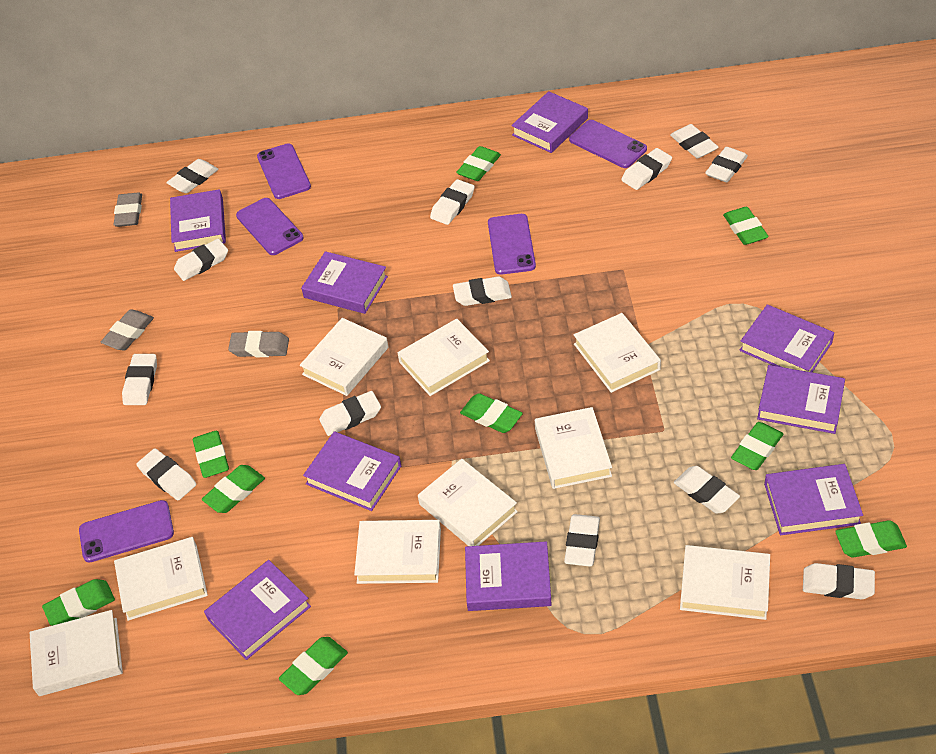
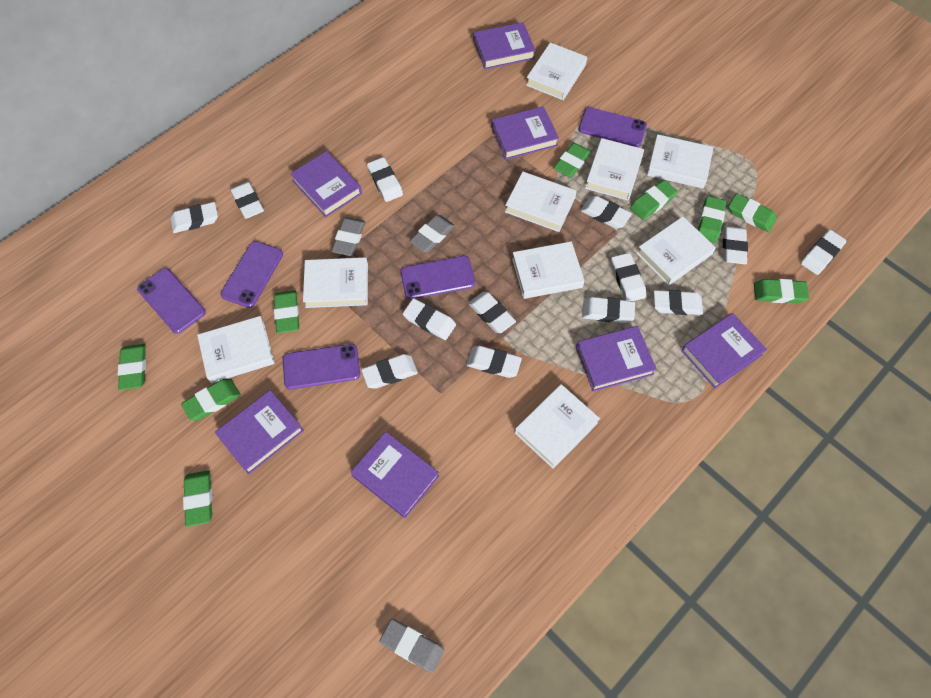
purple book: [170,189,226,252] [204,560,311,660] [301,251,388,314] [303,431,401,511] [465,541,552,611] [511,91,588,153] [739,304,834,372] [757,365,845,434] [764,464,863,535] = 9 -> [215,390,304,474] [290,151,362,217] [351,432,439,518] [474,22,536,69] [491,106,559,160] [576,326,657,392] [681,313,767,388] = 7

